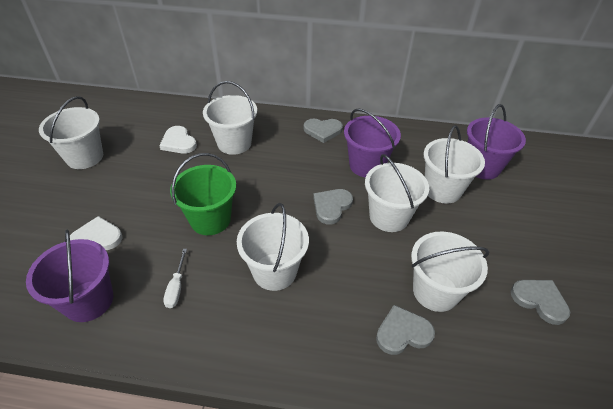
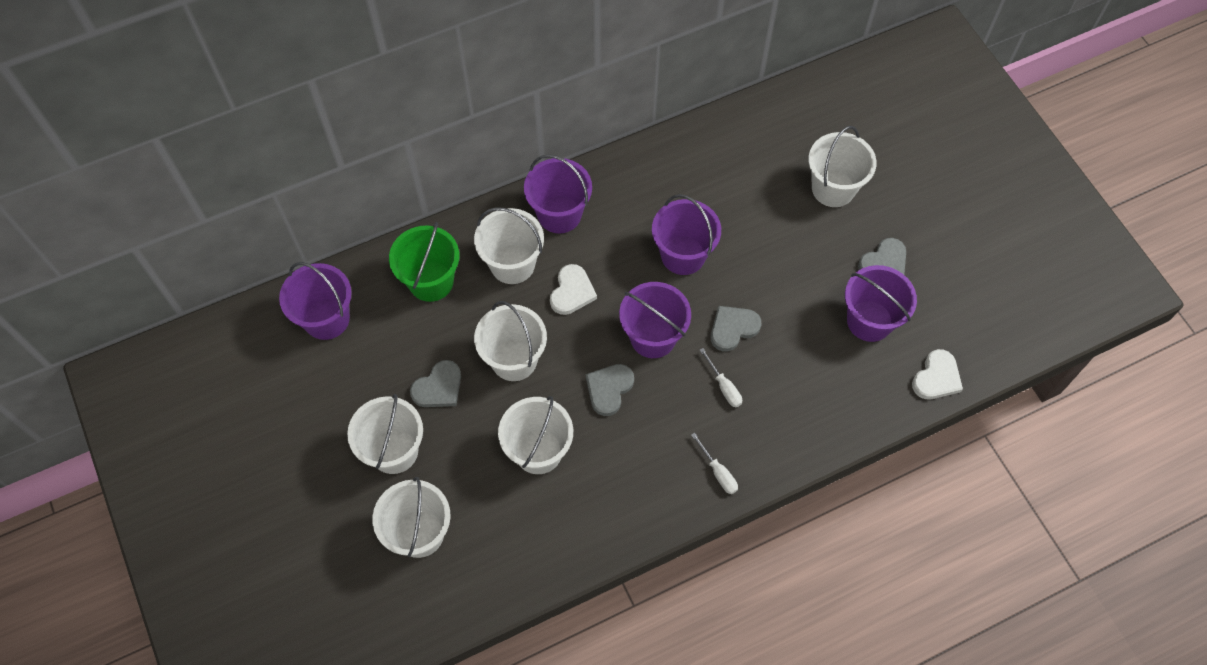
purple bucket: [26,229,113,322] [344,108,401,177] [467,104,526,179] = 3 -> [279,262,352,340] [524,154,592,233] [619,282,691,358] [652,194,721,275] [845,265,917,342] = 5
white screwdriver: [163,249,187,308] = 1 -> [691,433,738,494] [700,348,742,408] = 2

